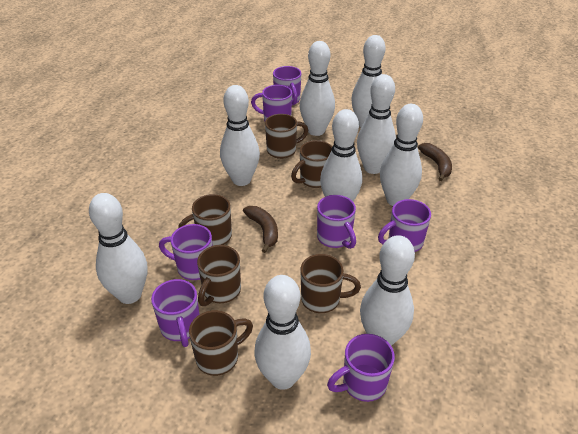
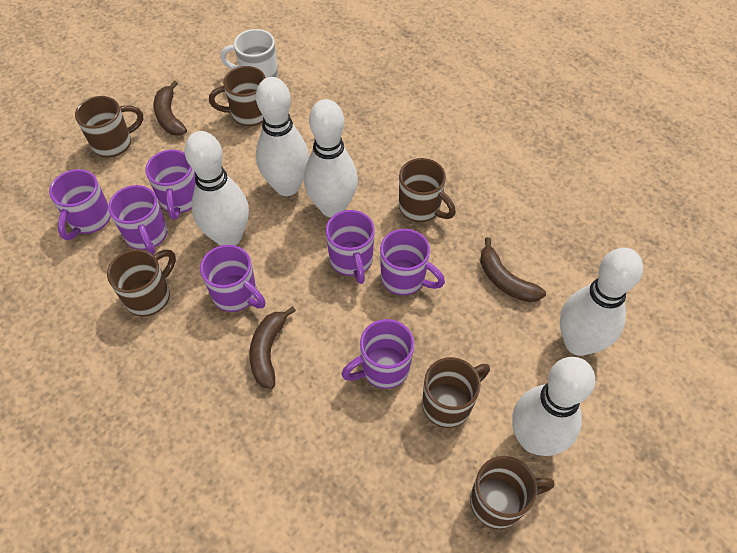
brown banana: [243,206,278,253] [418,143,452,181] = 2 -> [154,81,187,136] [249,306,296,389] [480,237,546,302] = 3
white bowling pin: [89,193,147,304] [220,85,260,186] [255,275,311,390] [300,41,335,136] [320,109,362,201] [351,35,386,127] [357,74,396,174] [360,235,415,346] [380,104,423,206] = 9 -> [185,131,249,246] [256,77,309,196] [304,99,358,217] [512,357,595,456] [560,248,643,356] = 5
white mug: none = 0 -> [220,29,278,78] = 1

